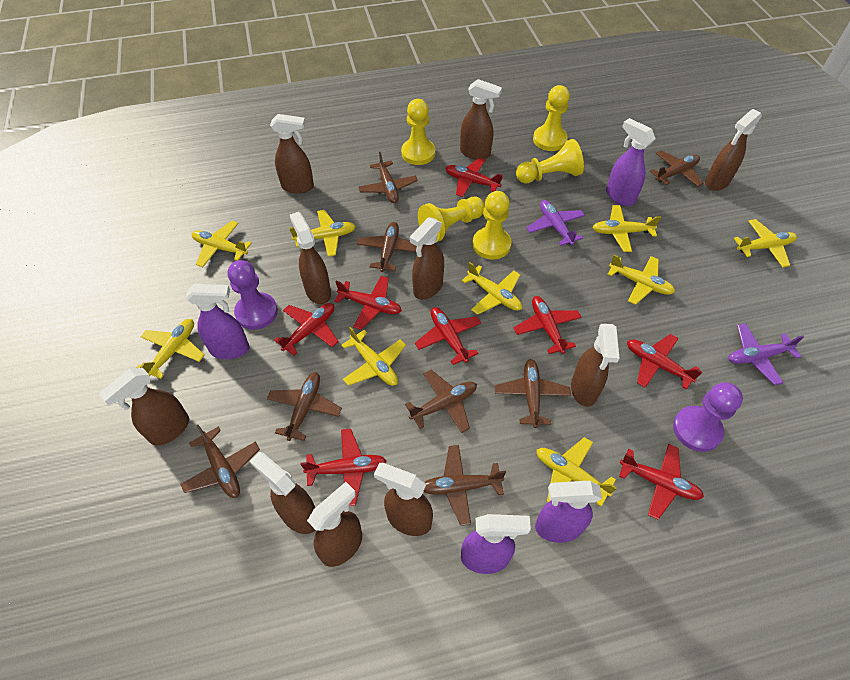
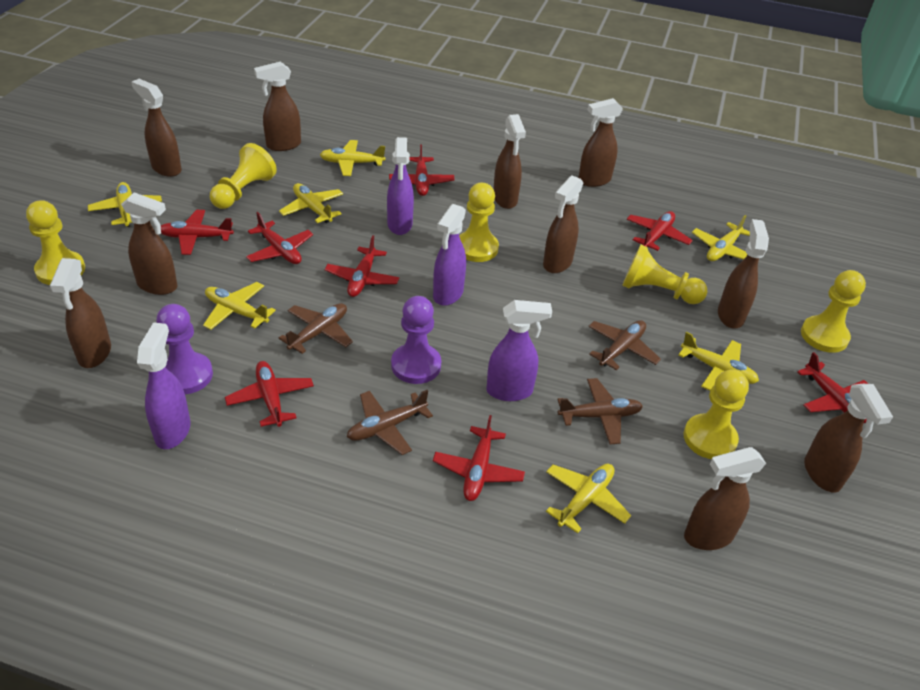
brown plane: [180,425,260,498] [267,372,342,441] [357,222,417,272] [358,152,418,203] [405,370,477,433] [424,445,506,526] [495,359,571,428] [650,150,703,187] = 8 -> [279,303,353,354] [347,390,433,455] [557,378,643,444] [588,320,661,370] = 4
purple plane: [526,200,585,246] [728,323,804,385] = 2 -> none = 0
yellow pawn: [401,99,436,165] [418,197,485,242] [472,191,512,260] [516,139,584,183] [533,85,570,151] = 5 -> [26,200,85,285] [210,143,277,209] [459,183,499,262] [622,244,708,304] [683,370,749,459] [801,270,866,353] = 6
yellow plane: [137,319,205,379] [192,221,252,267] [289,210,356,257] [341,327,406,386] [462,262,522,315] [536,437,617,507] [592,205,661,252] [607,255,675,305] [734,219,797,267] = 9 -> [88,182,162,227] [203,282,276,330] [279,183,343,223] [320,140,385,176] [546,464,631,533] [678,332,759,391] [692,215,750,261] = 7

